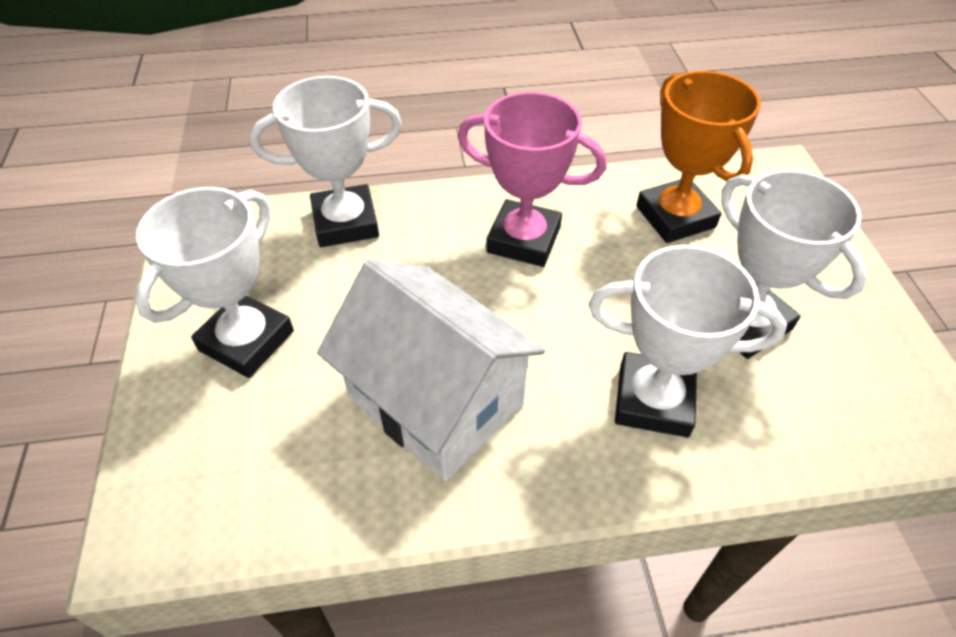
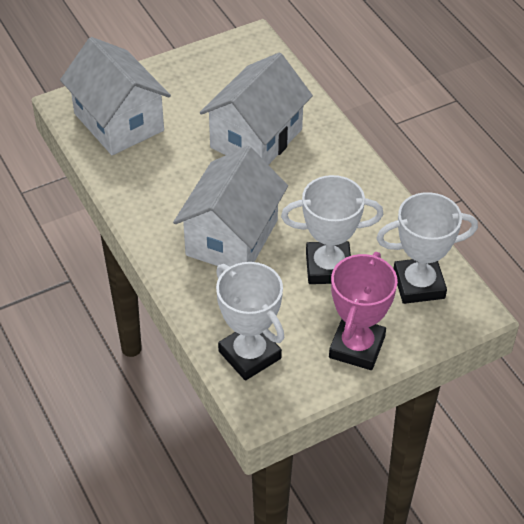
orange trophy: [636,71,761,243] = 1 -> none = 0
white house: [317,259,546,481] = 1 -> [60,37,171,155] [173,146,288,266] [200,53,313,165] = 3
white trophy: [135,187,294,378] [250,76,402,247] [589,245,787,437] [721,170,867,359] = 4 -> [216,262,284,381] [281,175,384,284] [377,192,478,304] = 3

